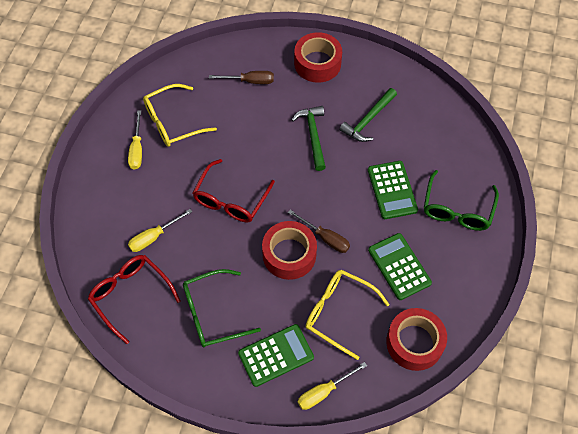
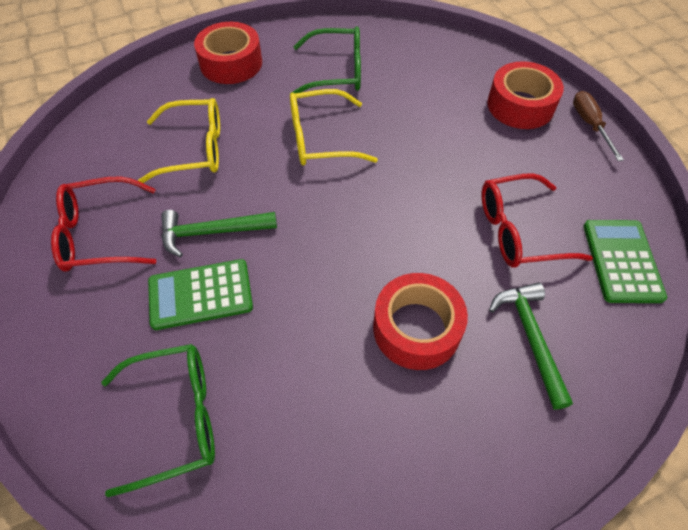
brown screwdriver: [209,71,274,84] [288,210,350,253] = 2 -> [573,91,624,161] = 1
green calculator: [238,324,314,387] [368,161,418,219] [368,233,432,300] = 3 -> [148,259,253,330] [583,220,667,303] = 2
yellow screwdriver: [128,110,142,170] [128,209,193,252] [298,362,367,410] = 3 -> none = 0

